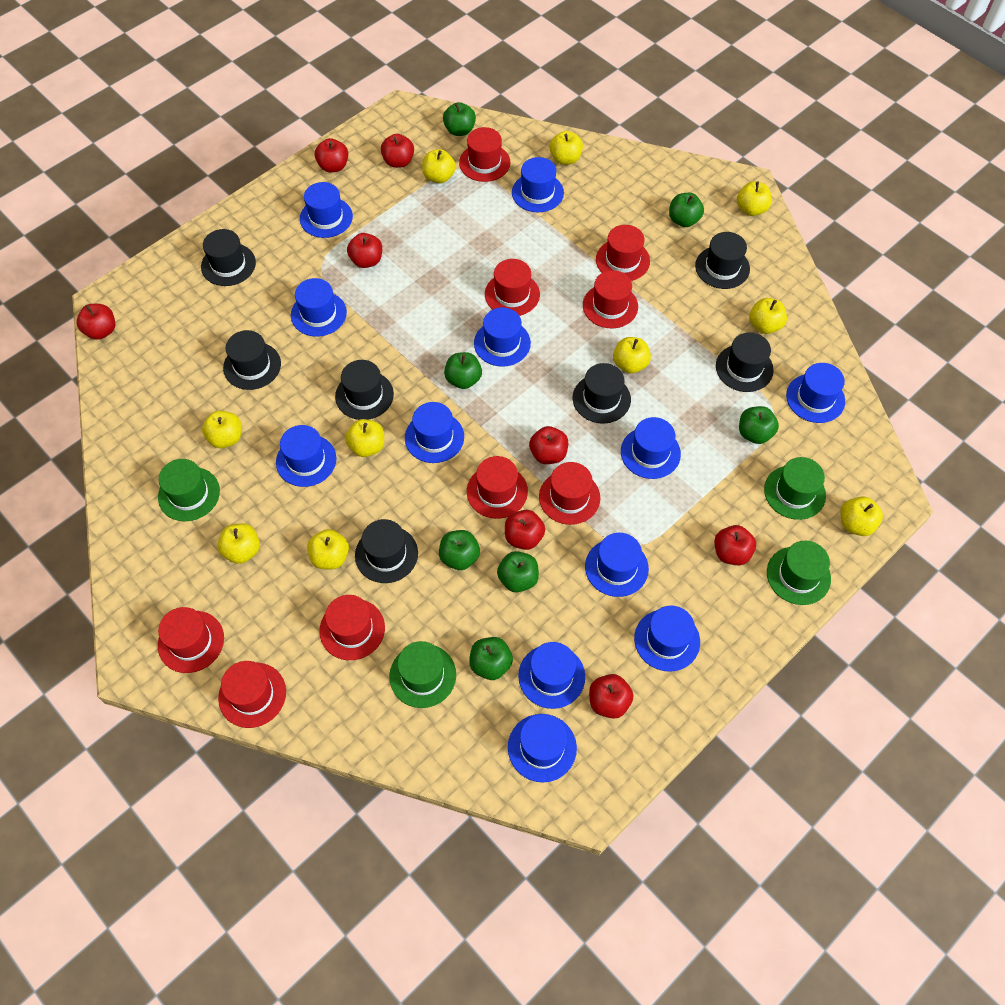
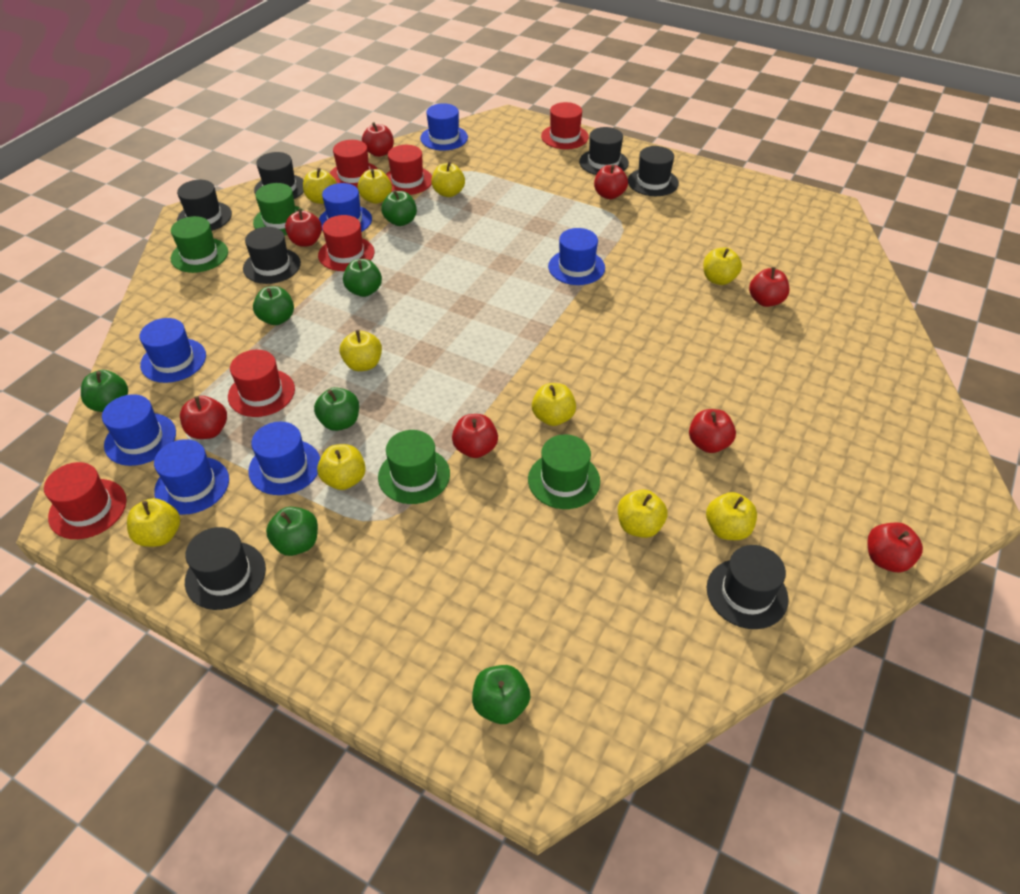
blue hat: [276,425,337,487] [291,278,347,336] [300,182,353,238] [405,402,464,463] [474,307,531,367] [508,714,577,782] [512,157,564,212] [518,642,585,709] [585,533,649,597] [621,417,681,479] [634,606,700,672] [786,363,845,423] = 12 -> [102,394,176,466] [140,318,206,383] [154,439,229,515] [248,422,320,495] [319,183,372,232] [420,103,468,151] [548,228,605,285] = 7
red hat: [158,607,224,673] [218,661,286,728] [319,595,385,660] [459,127,510,182] [467,456,528,519] [485,259,540,316] [539,462,600,525] [583,270,638,328] [596,225,650,281] = 9 -> [44,462,127,539] [228,350,295,417] [318,215,374,271] [330,140,378,189] [386,145,432,195] [541,102,589,149] = 6

